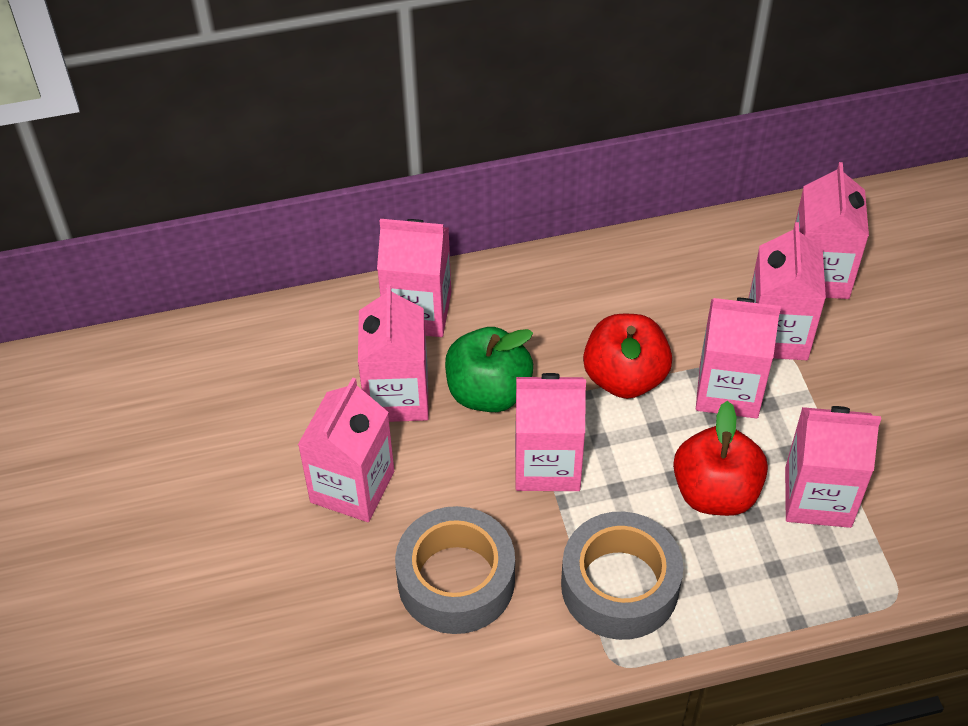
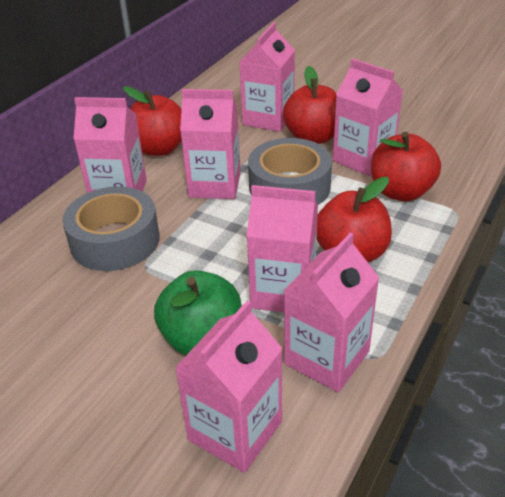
pink carton: [298,377,394,522] [358,284,429,422] [377,219,451,337] [515,373,586,491] [696,298,781,419] [749,222,826,360] [785,406,881,528] [795,162,869,299] = 8 -> [73,97,147,193] [175,301,283,473] [180,89,241,199] [240,22,295,132] [246,185,318,312] [284,233,379,392] [333,58,403,176] = 7
red apple: [583,314,672,399] [673,401,768,516] = 2 -> [123,86,182,156] [283,66,337,144] [317,177,392,262] [371,132,441,201] = 4

